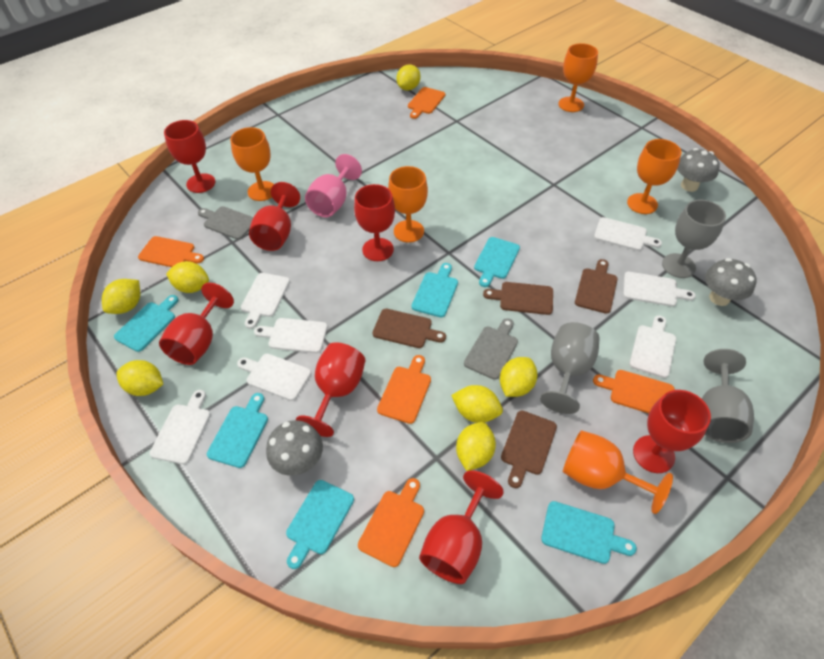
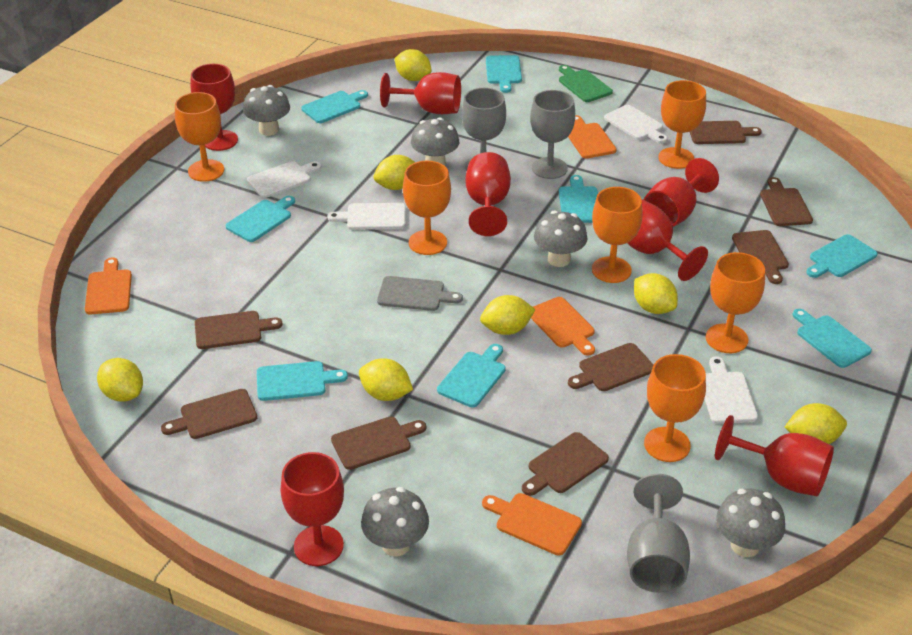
brown cutting board: [373,309,446,348] [483,282,553,315] [501,411,557,488] [575,259,618,314] = 4 -> [161,389,257,439] [195,311,283,349] [331,416,426,470] [522,432,609,496] [568,343,654,391] [690,121,762,144] [732,230,789,284] [760,177,813,226] = 8
green cutting board: none = 0 -> [559,65,613,102] = 1
grey cutting board: [198,206,253,240] [464,318,518,380] = 2 -> [377,276,463,311] = 1
grey mushroom: [266,420,323,476] [677,148,720,192] [705,258,756,306] = 3 -> [243,85,290,136] [361,487,429,557] [411,117,459,166] [534,210,588,267] [716,489,785,557] = 5
orange cutting board: [138,236,204,267] [358,478,424,567] [377,355,431,424] [408,87,445,119] [593,370,675,413] = 5 -> [85,257,132,315] [482,493,582,556] [531,297,595,356] [568,115,616,159] = 4
orange goblet: [230,127,274,201] [388,166,428,242] [558,43,598,112] [563,430,673,514] [627,139,682,214] = 5 -> [175,92,224,182] [403,161,451,255] [592,187,643,283] [644,354,706,462] [658,80,706,169] [706,252,765,353] = 6
pink goblet: [305,154,362,217] = 1 -> none = 0
turquoise cutting board: [114,295,178,352] [207,393,268,468] [286,480,354,569] [411,263,458,317] [474,237,520,287] [541,501,637,564] = 6 -> [225,196,295,242] [257,361,348,401] [301,90,368,123] [437,344,505,407] [486,55,522,93] [559,175,598,223] [792,309,872,368] [806,234,878,278] = 8
white cutting board: [150,390,211,464] [237,354,311,401] [241,273,290,329] [254,318,328,353] [594,217,662,251] [623,272,696,307] [629,316,676,378] = 7 -> [247,161,321,198] [327,203,405,230] [604,105,668,143] [704,356,758,424] = 4

